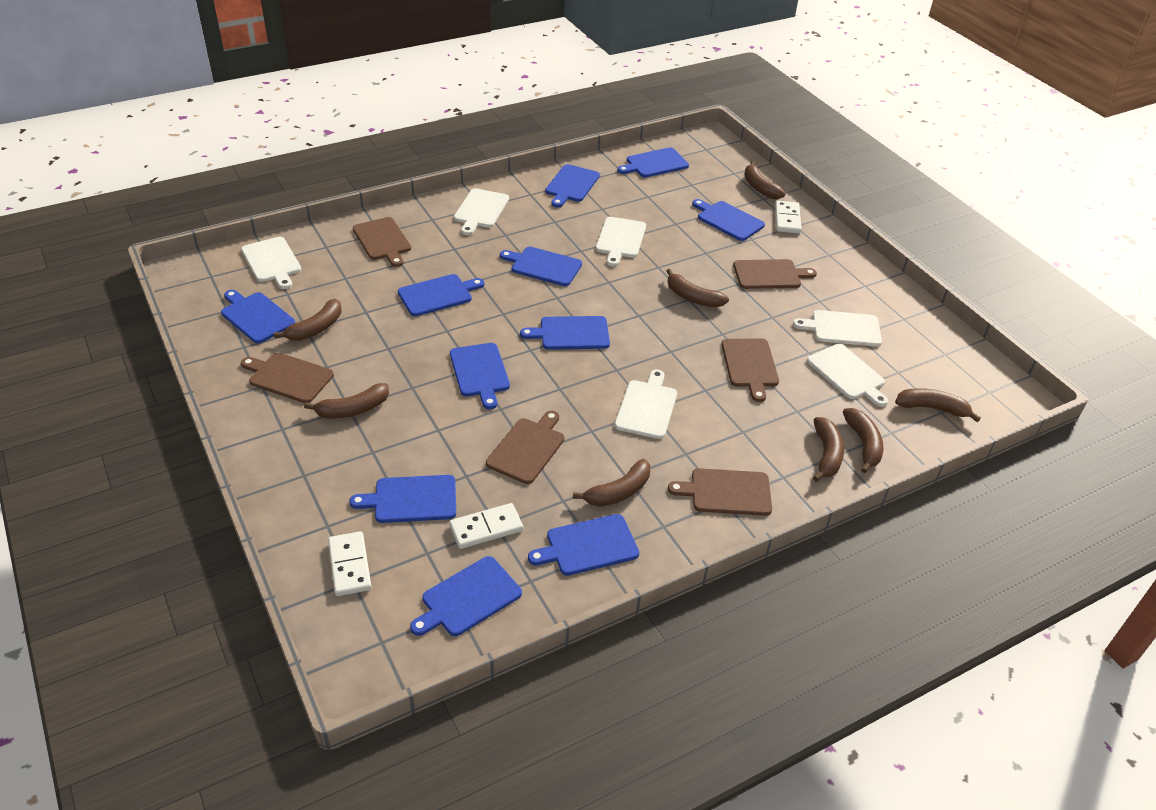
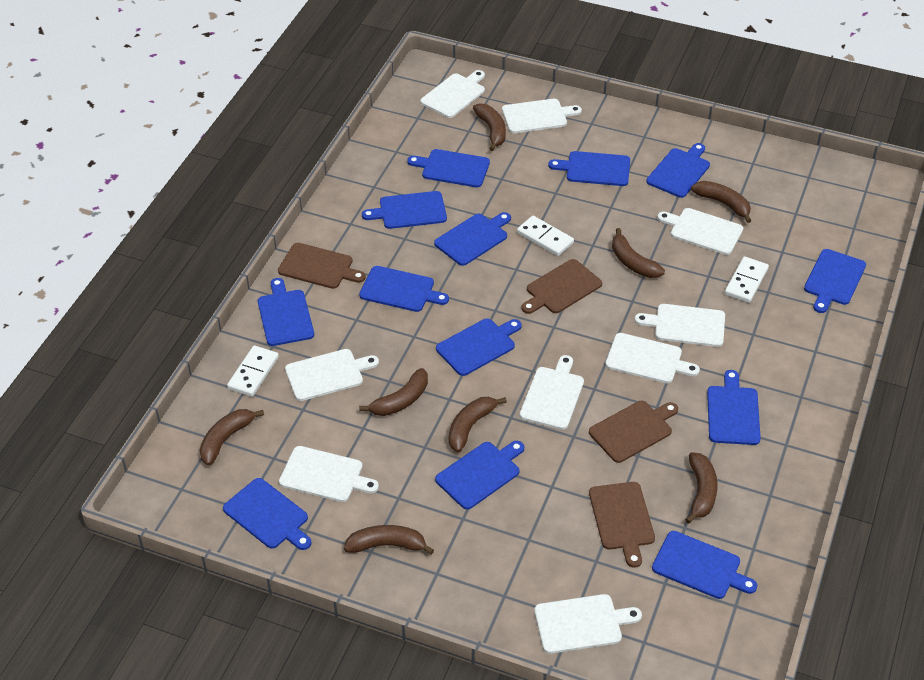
blue cutting board: [221,290,295,343] [349,475,456,523] [398,274,484,316] [410,556,522,636] [450,343,510,409] [500,247,582,286] [520,316,610,350] [528,514,639,576] [545,164,600,208] [617,147,689,177] [692,199,765,241] = 11 -> [223,478,312,550] [258,278,314,346] [359,266,449,312] [362,191,447,229] [407,149,490,187] [434,212,511,266] [435,441,524,509] [436,318,522,376] [548,151,630,186] [646,143,710,198] [652,531,757,599] [707,370,761,445] [804,249,866,313] = 13
brown cutting board: [241,353,334,403] [353,217,411,267] [486,411,564,484] [668,468,772,516] [721,339,779,402] [733,259,817,289] = 6 -> [278,243,366,289] [521,259,602,314] [589,401,678,463] [589,482,655,568] = 4
white cutting board: [241,237,301,289] [454,188,509,235] [596,217,646,266] [615,369,677,439] [793,310,882,347] [807,344,888,407] = 6 -> [279,446,379,502] [285,349,379,401] [421,70,485,118] [502,99,582,133] [520,355,584,430] [534,594,642,654] [605,333,700,383] [635,304,725,347] [657,208,743,255] = 9

